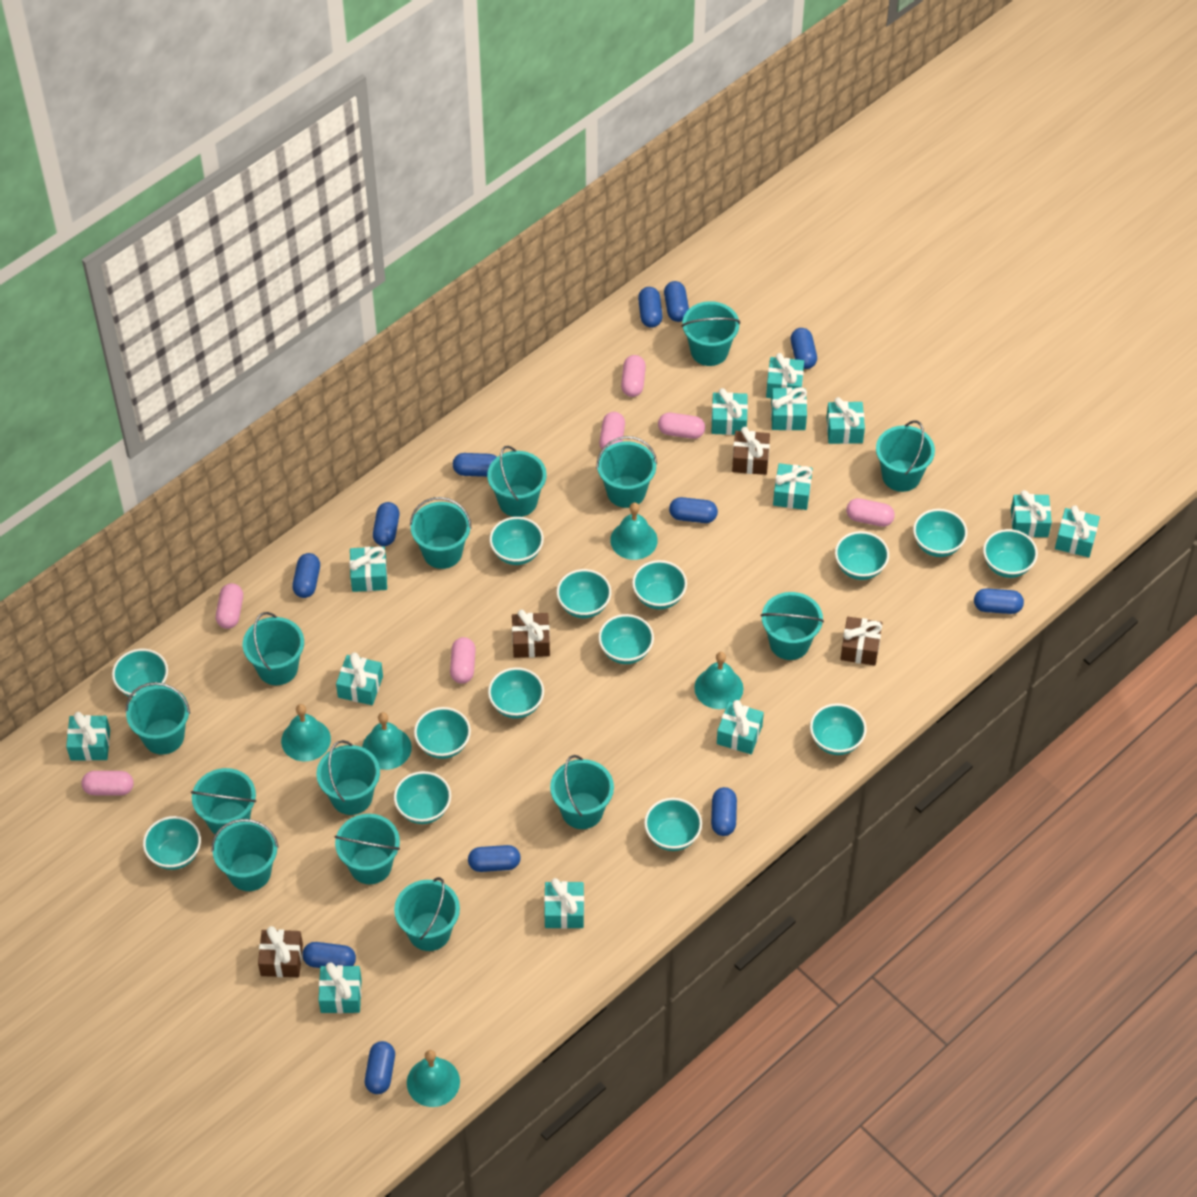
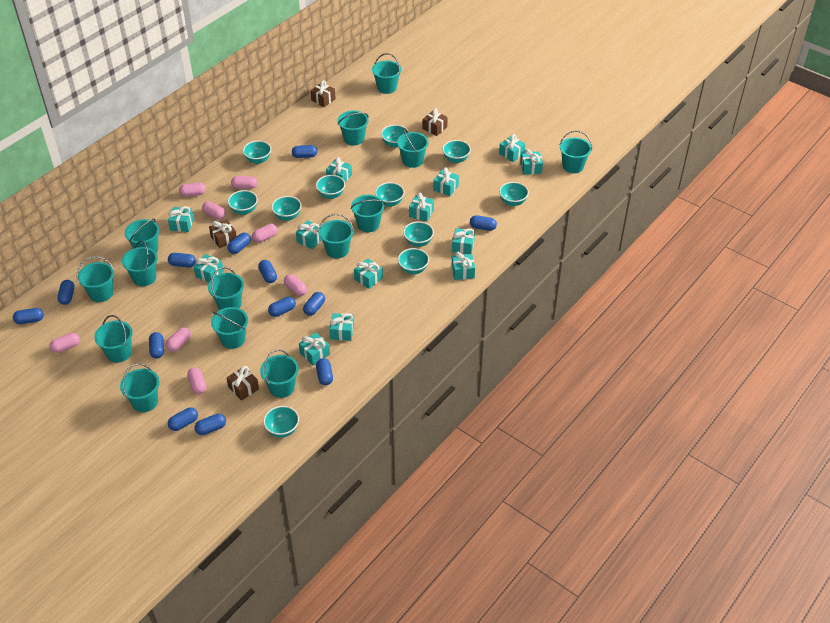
blue capsule: [292,553,320,598] [302,942,356,968] [365,1041,395,1094] [373,502,400,546] [453,453,497,477] [468,845,521,872] [638,287,663,328] [664,281,689,322] [669,497,718,523] [711,787,737,836] [791,328,817,369] [974,588,1024,614] = 12 -> [13,308,44,324] [57,280,74,305] [149,332,164,359] [168,253,196,267] [168,407,198,431] [195,414,226,435] [227,233,251,254] [258,260,277,283] [268,297,296,317] [292,145,317,158] [303,292,325,316] [316,358,333,386] [470,215,497,231] = 13
pink capsule: [81,771,134,796] [216,583,243,629] [450,637,476,684] [599,412,625,450] [621,355,646,397] [658,413,705,439] [846,498,895,527] = 7 -> [49,333,80,353] [166,327,191,352] [179,182,206,197] [187,368,207,394] [202,201,226,220] [231,176,258,189] [252,224,278,243] [284,274,307,296] = 8
turquoise bell: [281,704,331,761] [362,712,412,770] [407,1050,460,1107] [610,503,658,560] [694,652,743,709] = 5 -> none = 0
turquoise bowl: [112,649,168,698] [143,816,201,870] [394,771,451,824] [414,707,471,759] [488,667,544,719] [489,517,544,565] [557,569,611,618] [598,614,654,664] [632,560,687,610] [644,798,702,851] [810,703,867,755] [835,531,889,580] [913,509,967,557] [983,529,1038,578] = 14 -> [228,190,258,215] [243,141,271,164] [263,406,299,438] [271,196,301,221] [316,175,345,199] [375,182,405,207] [381,125,409,148] [398,248,429,274] [403,221,434,247] [442,140,471,163] [499,182,529,206] = 11

